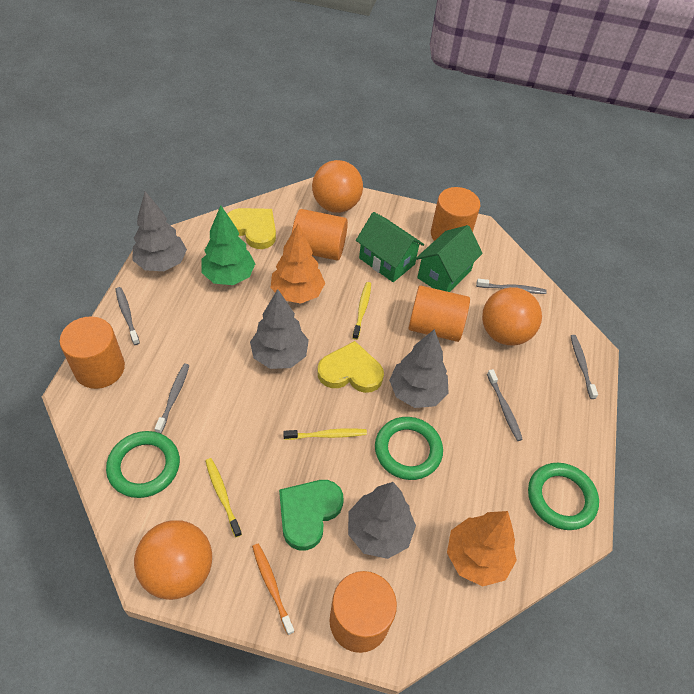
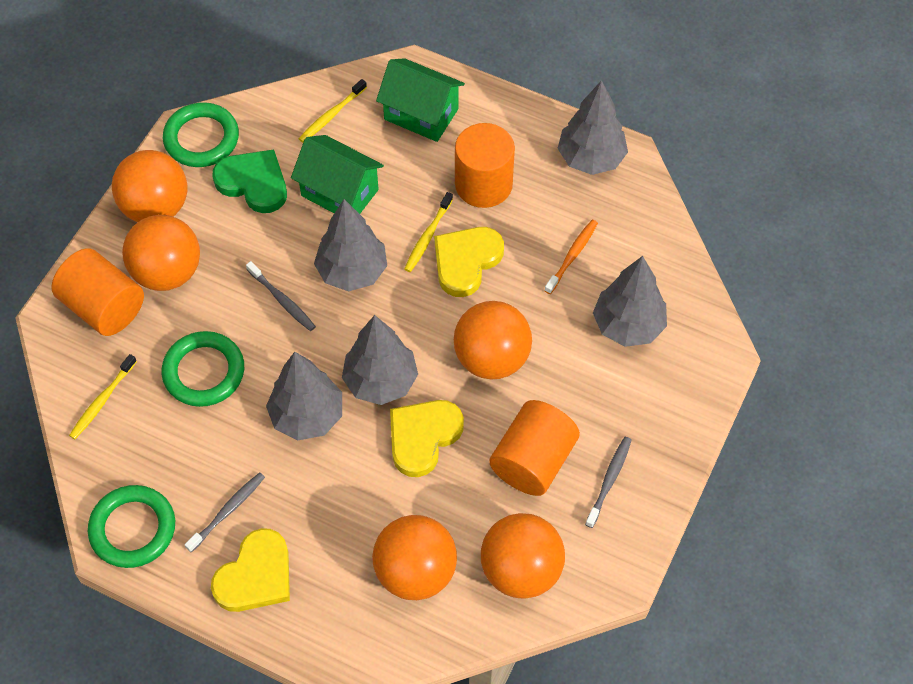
green tree: [201,205,255,285] = 1 -> none = 0
grey toothbrush: [116,287,140,345] [155,364,189,433] [476,279,547,294] [487,369,523,441] [571,335,598,399] = 5 -> [184,472,265,553] [246,261,316,331] [585,437,632,528] = 3
grey tree: [132,191,187,271] [250,289,309,369] [348,482,416,559] [389,329,449,408] = 4 -> [266,352,342,440] [314,199,387,291] [342,315,418,405] [557,80,628,175] [593,256,667,347] = 5
orange ball: [134,520,212,600] [312,160,363,213] [482,287,542,346] = 3 -> [112,150,187,222] [122,215,200,291] [372,515,457,600] [454,301,532,379] [481,513,565,599] = 5
orange cylinder: [60,316,125,389] [292,209,348,261] [329,571,397,653] [409,286,470,342] [431,187,480,241] = 5 -> [51,248,144,336] [455,123,515,208] [489,400,580,496] = 3
orange tree: [271,224,325,304] [447,511,517,587] = 2 -> none = 0
yellow heart: [227,208,276,249] [317,341,384,393] = 2 -> [211,528,290,612] [390,400,464,477] [434,227,504,297] = 3

